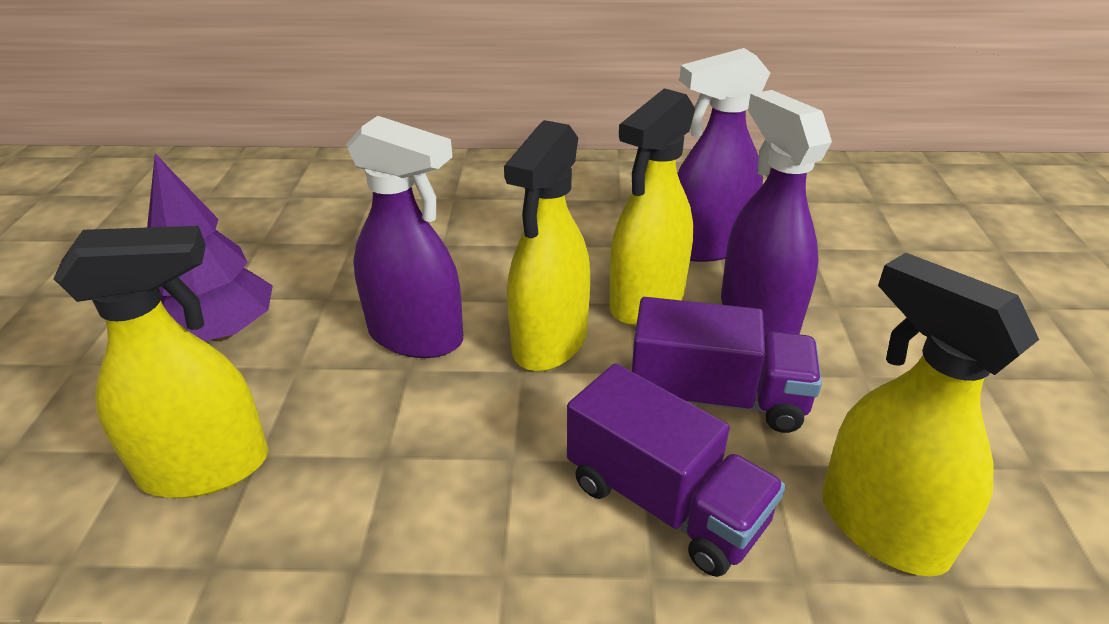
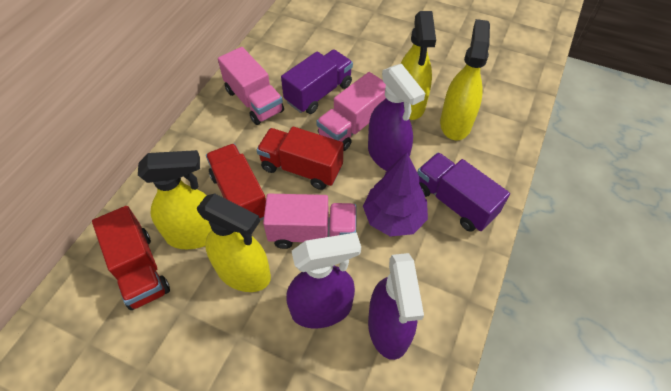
pink truck: none = 0 -> [218,47,284,125] [263,194,356,249] [316,72,386,151] = 3
red truck: none = 0 -> [92,206,170,310] [206,144,266,221] [257,127,344,190] = 3

